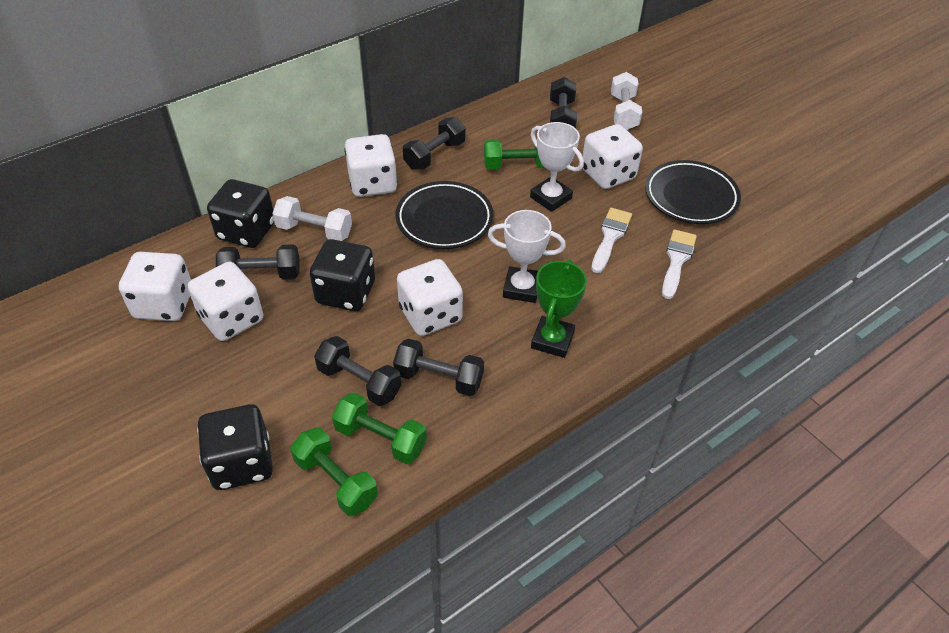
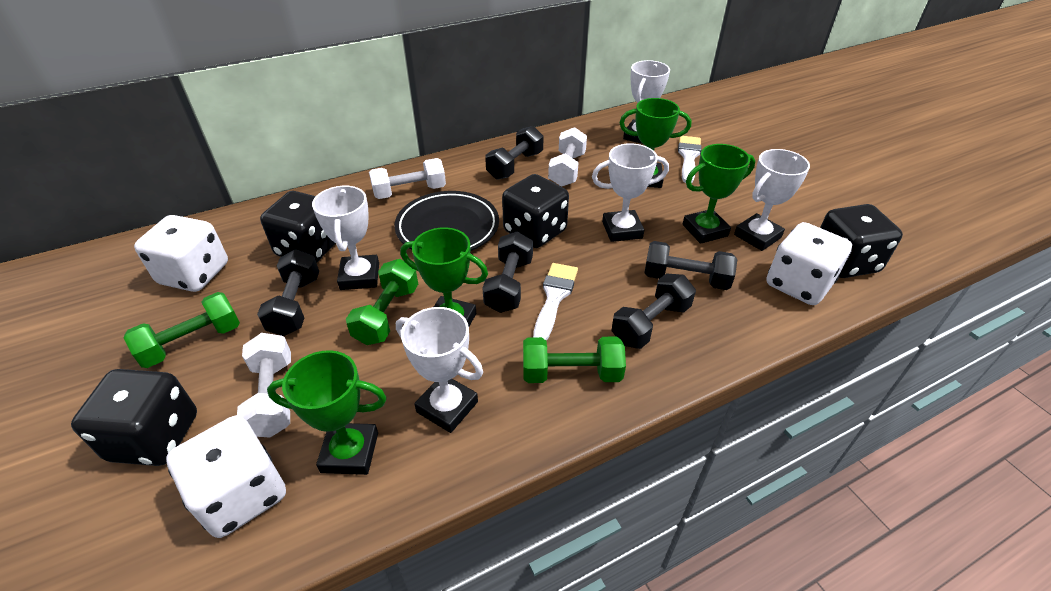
black dice: [197,404,273,490] [207,179,274,248] [310,239,375,311] = 3 -> [71,369,197,466] [260,191,336,263] [502,174,569,248] [820,204,903,278] = 4
black plate: [396,181,494,249] [645,160,741,224] = 2 -> [394,191,499,251] = 1
green trophy: [531,259,587,358] = 1 -> [267,350,387,475] [400,228,488,326] [620,98,691,188] [683,144,755,244] = 4
white dice: [119,252,191,321] [188,262,263,341] [344,134,397,197] [397,259,463,336] [582,124,643,189] = 5 -> [134,215,228,292] [166,415,286,538] [766,222,852,305] = 3
white dumbbell: [272,196,352,241] [611,72,642,130] = 2 -> [237,333,291,438] [369,158,446,199] [548,127,587,187] = 3
white trophy: [488,210,566,303] [530,122,584,212] = 2 -> [312,185,379,290] [396,307,483,433] [592,143,669,242] [623,60,670,144] [734,149,810,251] = 5

